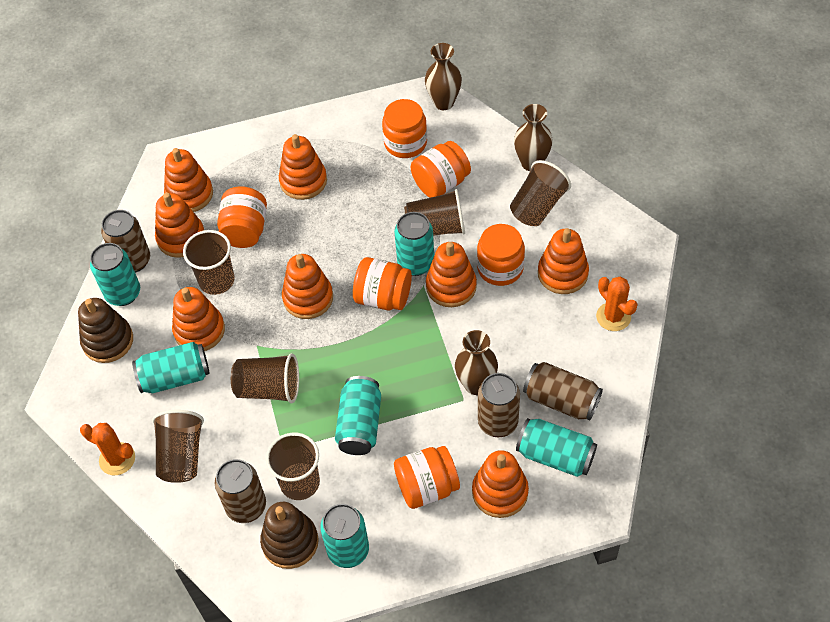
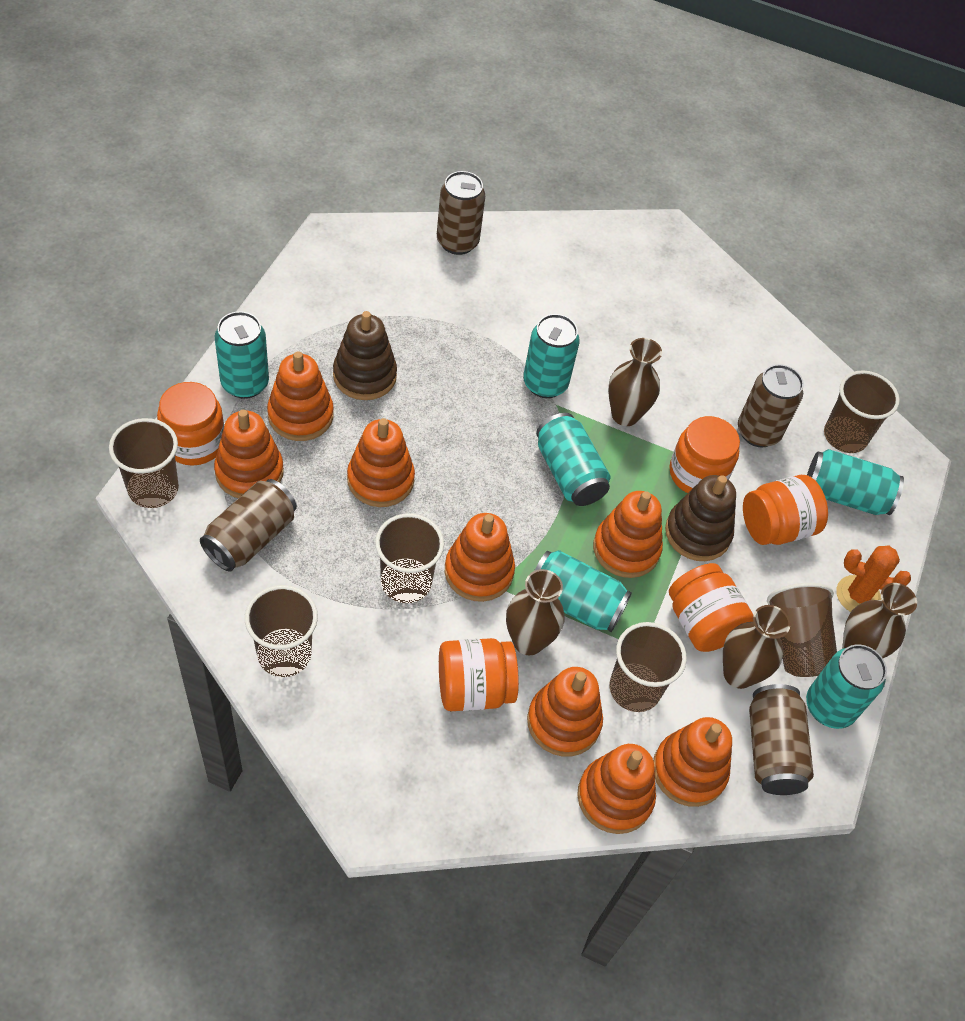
brown vase: [425,43,462,110] [455,330,498,395] [514,104,553,171] = 3 -> [506,569,565,655] [608,338,662,426] [723,605,790,689] [842,583,917,658] = 4
orange cactus: [80,423,135,475] [596,277,638,331] = 2 -> [836,546,911,612] = 1
orange jar: [217,186,267,248] [353,257,412,310] [382,99,427,158] [394,446,460,509] [411,141,471,198] [477,224,525,286] = 6 -> [157,382,224,466] [439,638,519,711] [669,416,740,493] [669,563,753,652] [743,475,828,545] = 5

